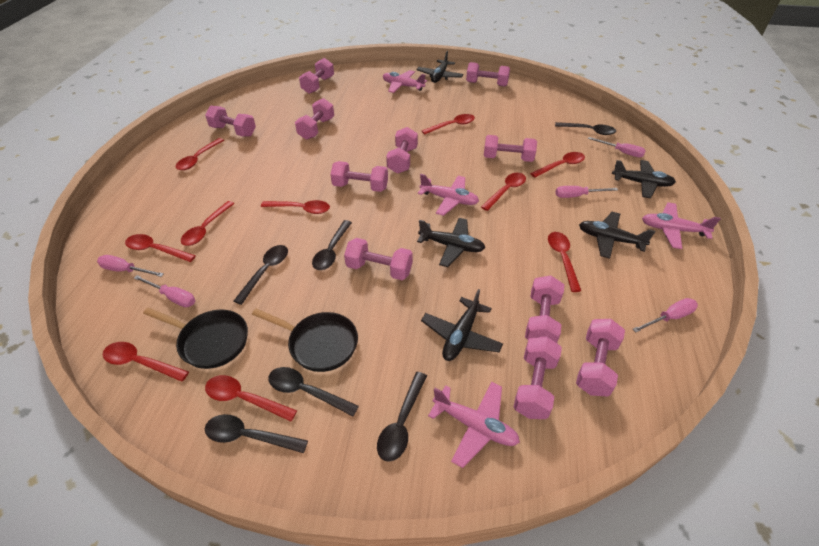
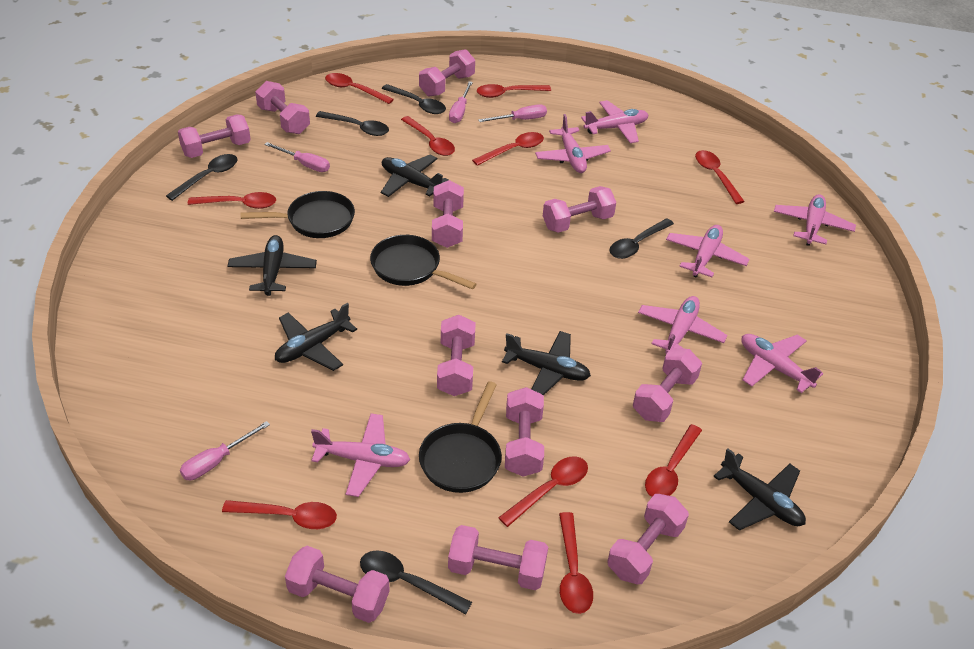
black pan: [143,308,248,369] [252,309,358,372] = 2 -> [240,191,355,238] [370,235,477,290] [419,381,502,493] = 3
black spoon: [205,414,308,453] [234,245,288,305] [268,367,359,416] [312,220,352,270] [377,372,427,462] [555,122,616,135] = 6 -> [166,154,237,201] [316,111,389,136] [360,550,472,615] [382,84,446,114] [609,218,674,259] = 5
pink plane: [383,70,427,93] [418,174,479,216] [428,382,520,468] [642,202,721,249] = 4 -> [311,413,410,497] [535,114,611,173] [581,100,648,143] [638,296,727,354] [666,225,749,278] [741,334,823,393] [774,194,856,246] = 7
pink screwdriver: [97,255,164,277] [134,275,195,307] [556,186,618,198] [588,137,646,157] [633,298,698,332] = 5 -> [180,421,270,480] [264,142,330,172] [449,81,473,123] [478,104,547,122] = 4

